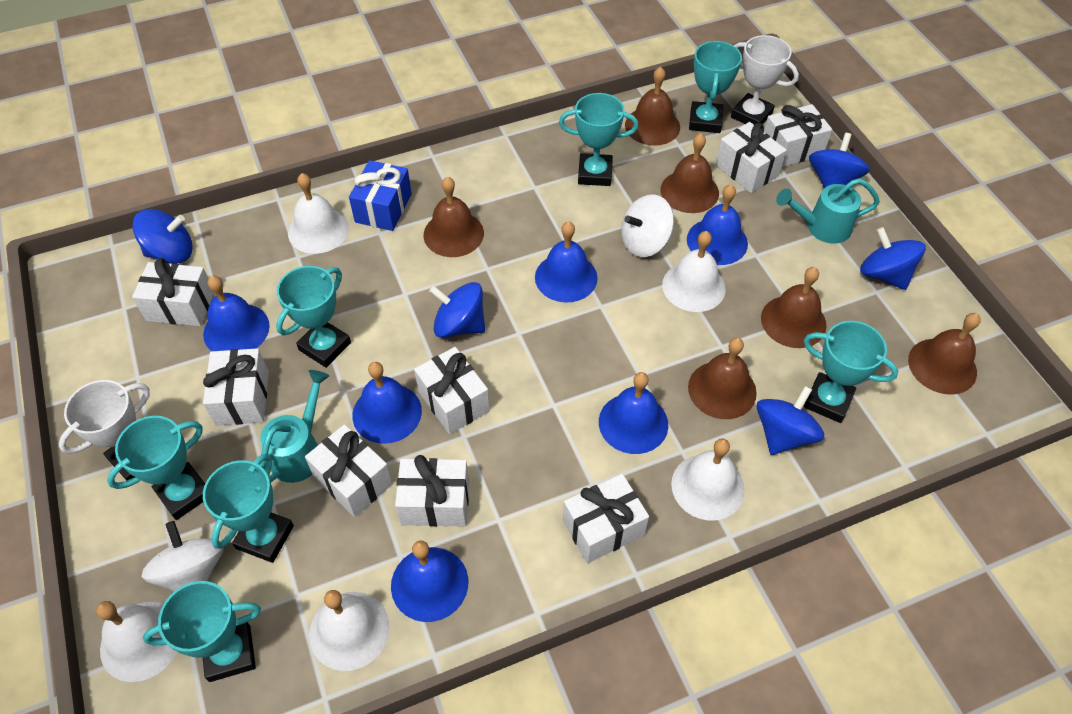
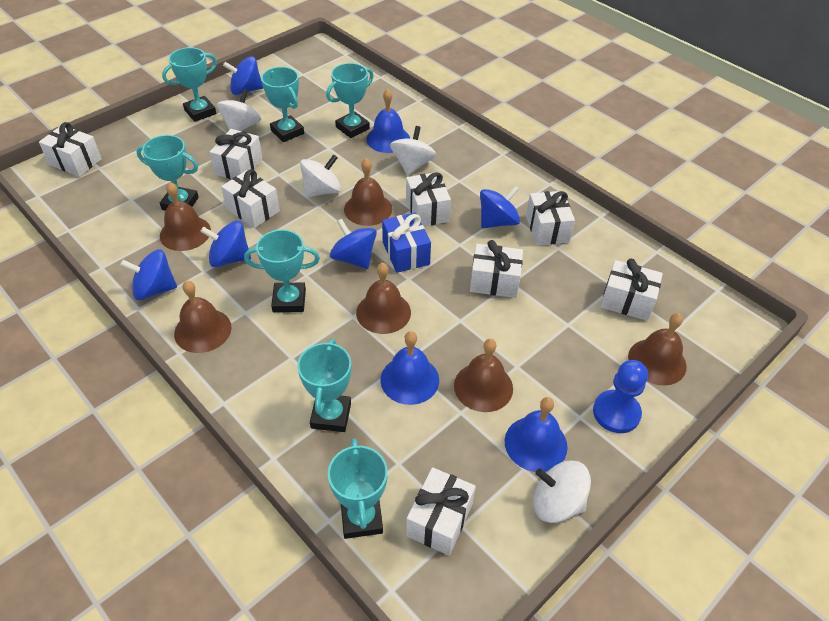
blue bell: [203,276,270,351] [352,362,422,444] [391,540,468,622] [535,221,598,303] [599,372,668,454] [687,185,748,265] = 6 -> [366,89,410,153] [380,331,439,405] [505,397,568,472] = 3
blue pawn: none = 0 -> [593,360,648,433] = 1
turquoise watering can: [260,370,329,483] [776,178,880,244] = 2 -> none = 0
white bell: [96,601,177,682] [288,173,349,254] [309,590,389,671] [662,231,726,312] [671,438,745,521] = 5 -> none = 0
white spinning top: [141,521,224,591] [621,194,674,257] = 2 -> [217,89,261,131] [300,154,341,198] [390,126,436,175] [533,461,591,523] = 4
white trophy: [58,380,150,480] [731,35,799,125] = 2 -> none = 0

